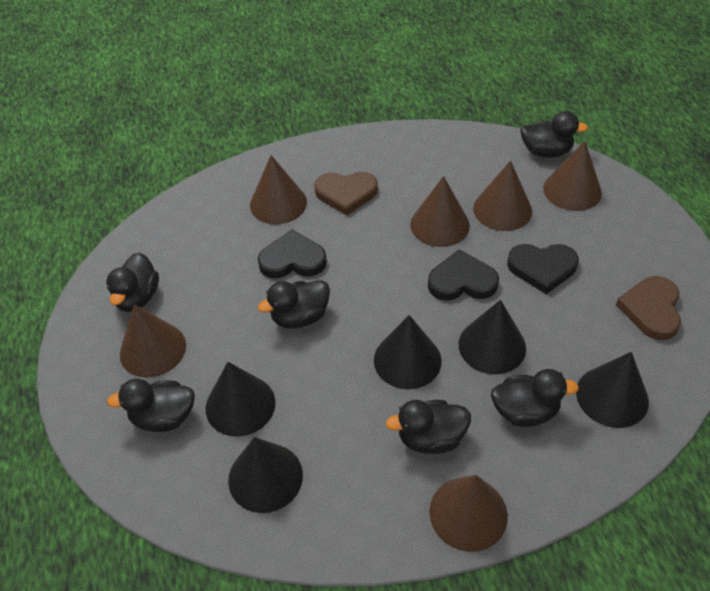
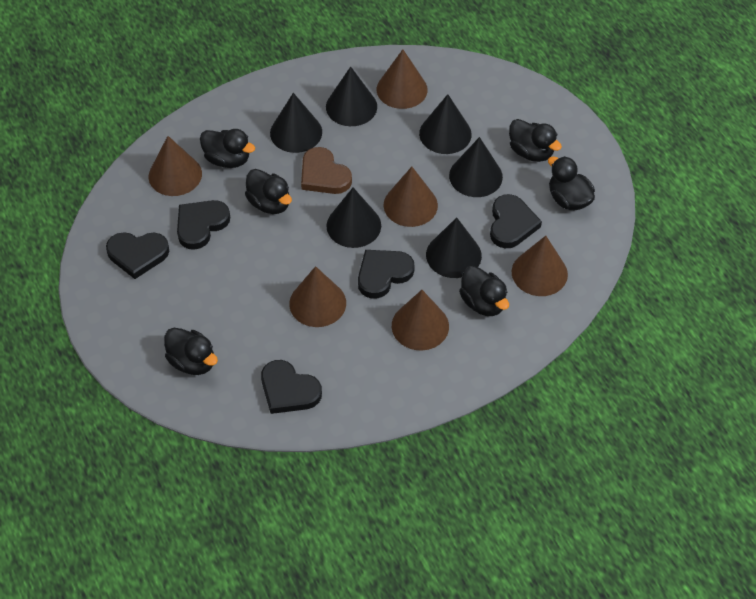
black cone: [206,362,275,437] [228,437,303,513] [374,315,442,389] [459,300,526,374] [576,352,649,428] = 5 -> [270,93,322,153] [326,67,377,126] [326,188,381,248] [419,94,472,154] [426,217,482,278] [449,137,503,197] = 6
black heart: [258,230,327,278] [428,249,499,301] [507,244,579,294] = 3 -> [106,232,169,279] [177,200,230,250] [261,360,322,414] [358,250,415,299] [490,194,542,248] = 5
brown heart: [314,172,378,216] [616,276,681,340] = 2 -> [301,147,352,194] = 1

